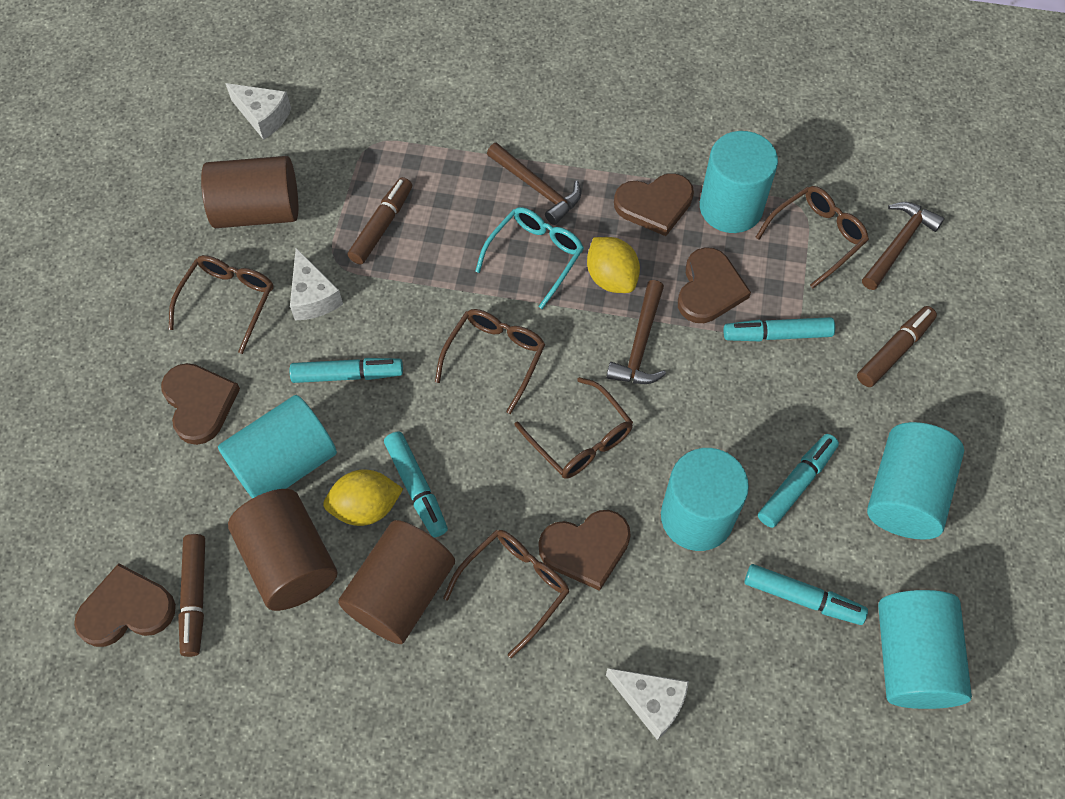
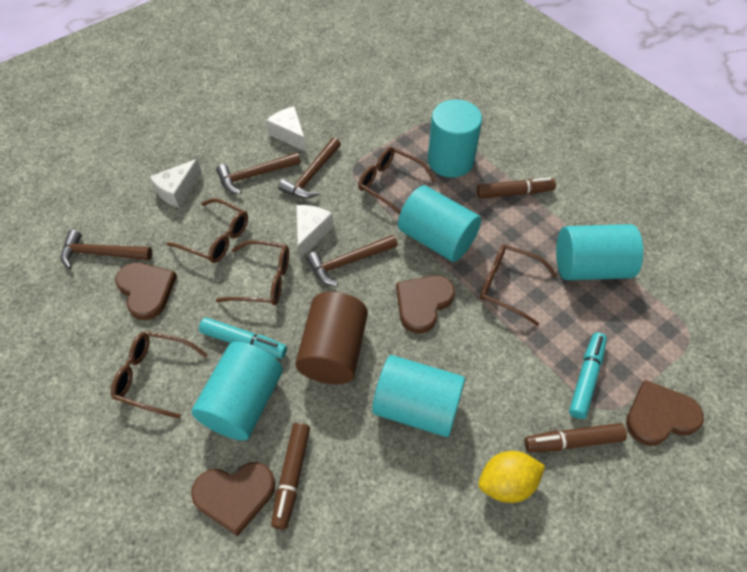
brown cylinder: [201,156,298,228] [228,489,337,611] [338,520,455,644] = 3 -> [295,292,368,384] = 1
brown hammer: [487,143,581,225] [606,280,666,384] [862,202,945,290] = 3 -> [61,230,152,269] [216,152,301,194] [278,138,341,199] [306,235,398,286] = 4
brown heart: [74,563,176,647] [161,363,240,445] [538,510,631,591] [614,173,694,236] [678,247,751,323] = 5 -> [115,262,177,320] [191,462,275,536] [396,275,455,334] [626,380,704,446] = 4
turquoise glasses: [475,207,584,309] = 1 -> none = 0
turquoise marker: [290,358,403,383] [384,431,448,537] [723,317,835,341] [744,564,868,625] [758,434,839,528] = 5 -> [199,318,287,359] [569,333,607,419] = 2
yellow lemon: [323,470,403,526] [587,237,640,293] = 2 -> [478,451,545,503] = 1

